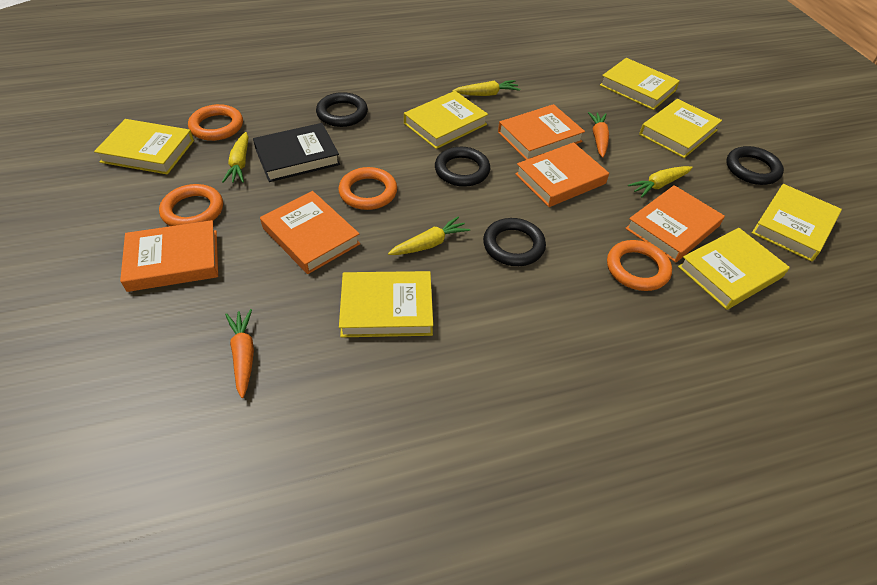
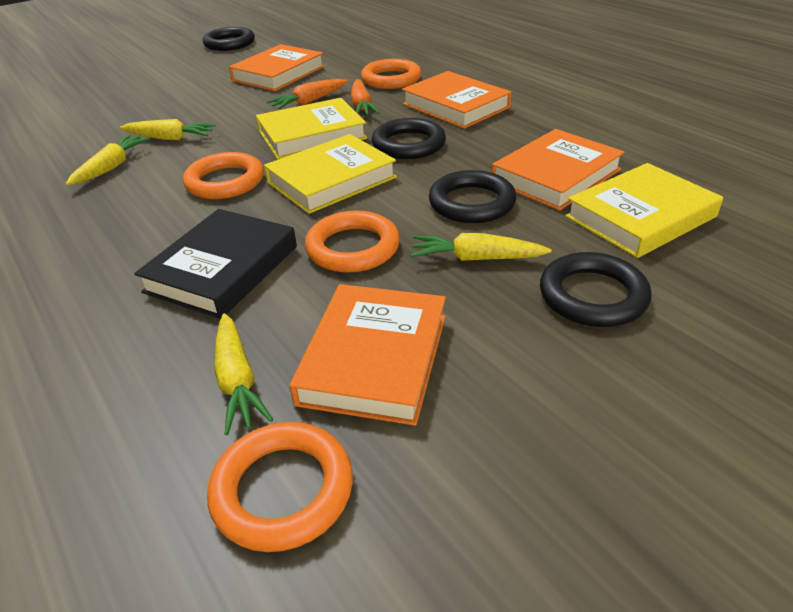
orange book: [120,220,218,292] [260,191,360,274] [498,104,585,160] [515,142,609,207] [625,185,725,263] = 5 -> [229,44,325,91] [289,284,446,426] [402,71,511,129] [492,129,625,210] = 4
yellow book: [94,119,194,175] [339,271,433,337] [404,91,488,149] [600,58,680,110] [639,99,722,158] [678,228,790,310] [752,184,842,262] = 7 -> [256,98,367,159] [264,134,397,214] [565,163,723,258] = 3

